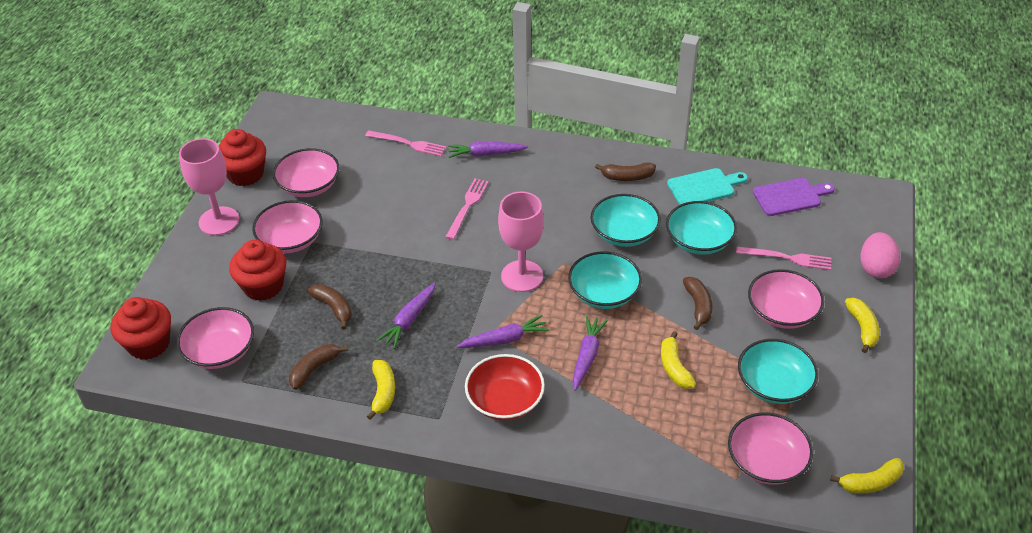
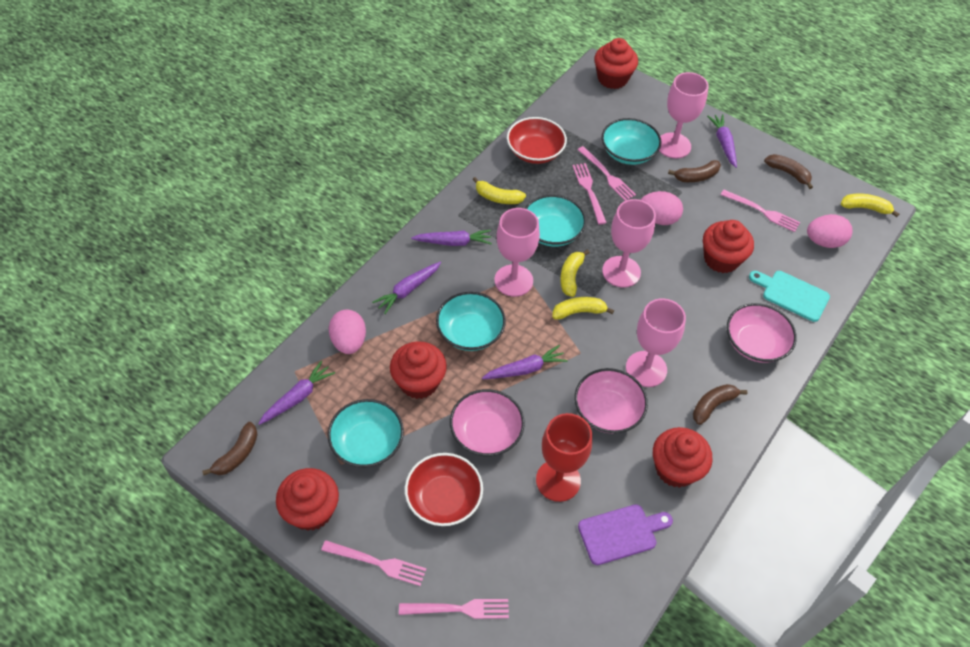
pink bowl: [177,307,254,369] [252,200,323,253] [273,148,340,197] [728,412,813,485] [748,269,824,329] = 5 -> [450,389,525,456] [575,368,648,433] [727,303,797,363] = 3
pink egg: [861,232,900,278] = 1 -> [329,310,366,354] [641,191,683,225] [807,214,853,248] = 3
pink fork: [365,130,447,156] [446,179,489,240] [736,247,832,270] = 3 -> [321,540,426,586] [399,599,509,619] [572,163,607,225] [577,146,636,201] [721,190,800,232] = 5
pink goblet: [179,138,239,236] [498,192,544,292] = 2 -> [494,208,540,297] [602,199,656,288] [626,298,686,387] [659,72,709,159] = 4
purple carrot: [376,283,436,349] [448,141,528,158] [457,315,550,348] [573,316,608,391] = 4 -> [258,361,335,425] [372,262,441,314] [411,230,492,246] [482,345,567,379] [707,114,737,168] = 5
red bowl: [465,354,545,420] = 1 -> [405,453,483,526] [507,117,567,164] = 2
red cupcake: [111,297,171,360] [218,129,266,186] [229,240,286,301] = 3 -> [276,468,339,531] [390,341,447,399] [594,38,638,89] [653,427,713,488] [703,220,754,273] = 5
red goblet: none = 0 -> [536,413,592,502] = 1

